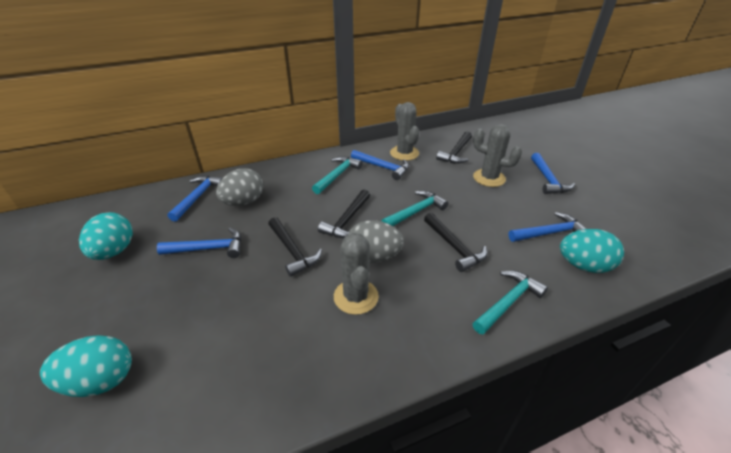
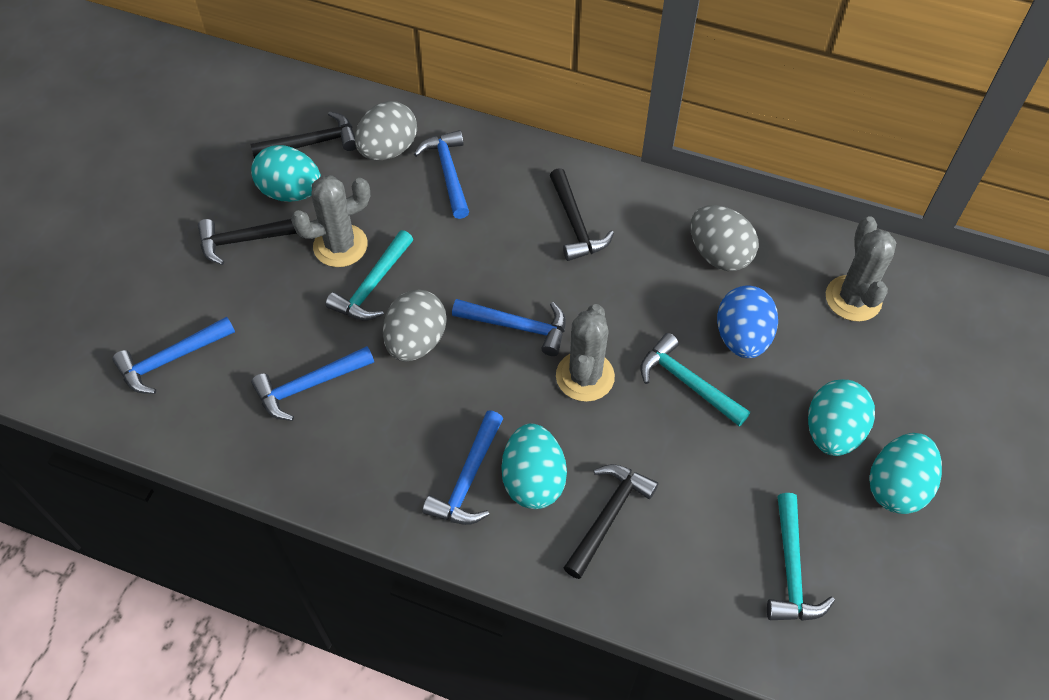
blue egg: none = 0 -> [717,285,778,358] = 1
grey egg: [216,168,263,206] [348,220,404,263] = 2 -> [355,101,417,160] [383,290,447,361] [691,205,758,271] = 3
turquoise egg: [40,335,132,397] [79,212,133,260] [560,229,624,273] = 3 -> [251,145,321,202] [502,423,567,509] [808,379,875,456] [869,433,942,514] = 4

